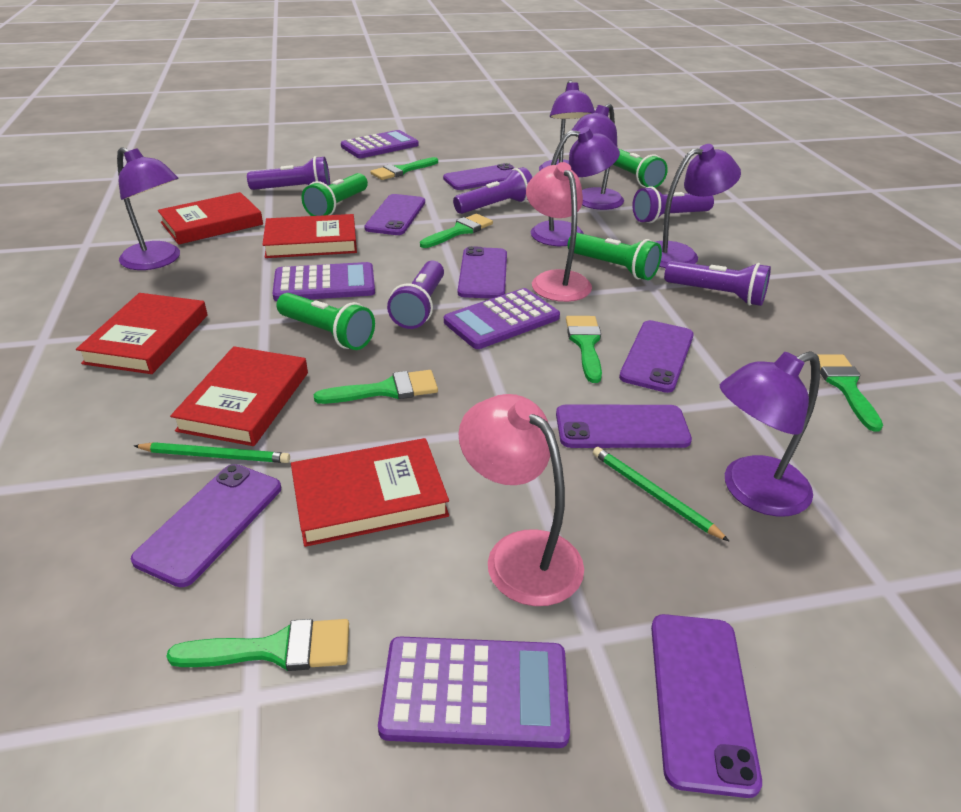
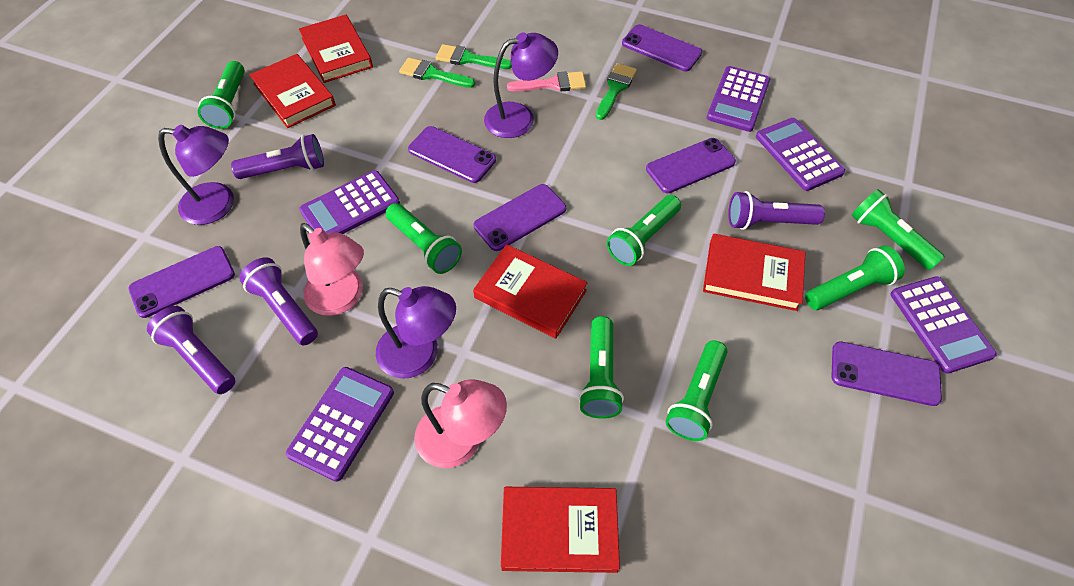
green brush: [166,619,349,671] [314,370,438,404] [370,157,438,180] [420,214,493,248] [566,316,602,383] [817,354,883,432] = 6 -> [399,57,475,88] [436,44,512,69] [596,63,637,120] = 3
green flashlight: [276,293,375,350] [301,173,368,216] [568,233,662,280] [613,148,668,188] = 4 -> [198,61,245,129] [386,203,462,274] [579,316,624,419] [607,195,681,266] [666,340,727,441] [805,245,905,310] [851,189,945,270] = 7
green pencil: [134,442,290,463] [593,447,730,542] = 2 -> none = 0
pink brush: none = 0 -> [507,71,586,92] = 1
purple calculator: [272,262,375,301] [341,130,419,158] [378,636,570,748] [444,288,560,349] = 4 -> [286,367,394,482] [299,170,400,234] [707,66,770,132] [756,118,845,191] [891,276,996,374] = 5
purple flashlight: [247,156,330,190] [387,261,444,329] [453,167,533,214] [632,186,714,223] [664,261,771,306] = 5 -> [147,306,235,394] [231,134,324,179] [239,257,318,345] [728,191,825,230] = 4
purple lamp: [117,147,180,270] [531,127,620,246] [539,80,595,171] [571,104,624,210] [656,144,741,268] [720,351,820,517] = 6 -> [158,125,234,225] [376,286,456,379] [484,32,558,138] = 3
purple phone: [131,464,281,587] [364,194,425,235] [443,163,515,190] [458,246,507,299] [556,405,692,448] [619,320,694,393] [651,614,762,798] = 7 -> [129,246,235,318] [408,126,496,183] [473,184,566,251] [622,24,702,71] [646,138,736,193] [831,341,942,406] = 6

